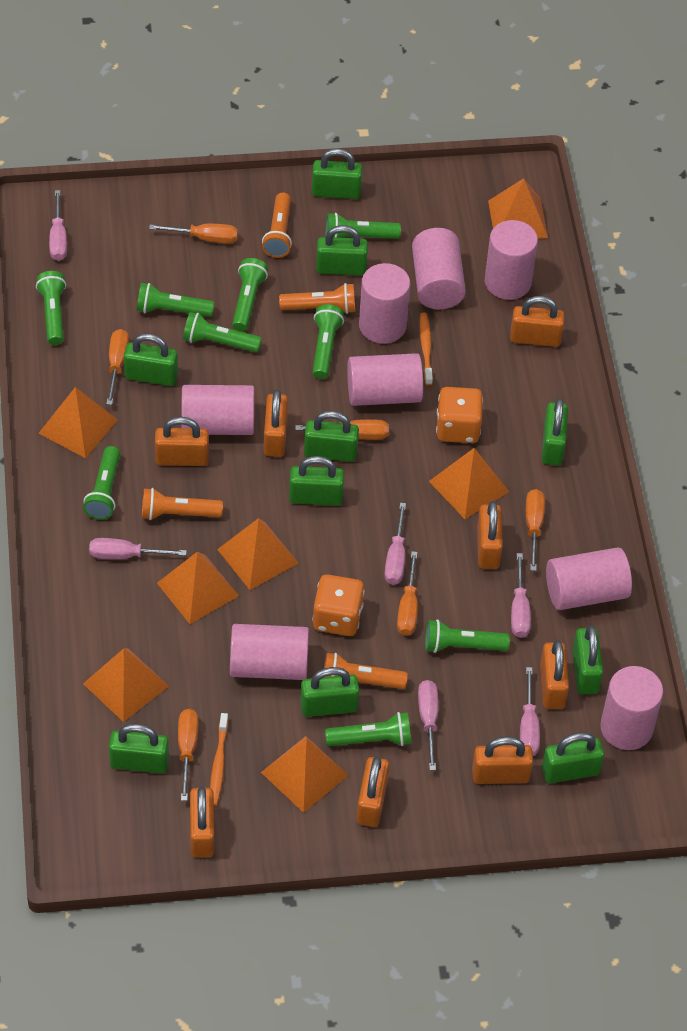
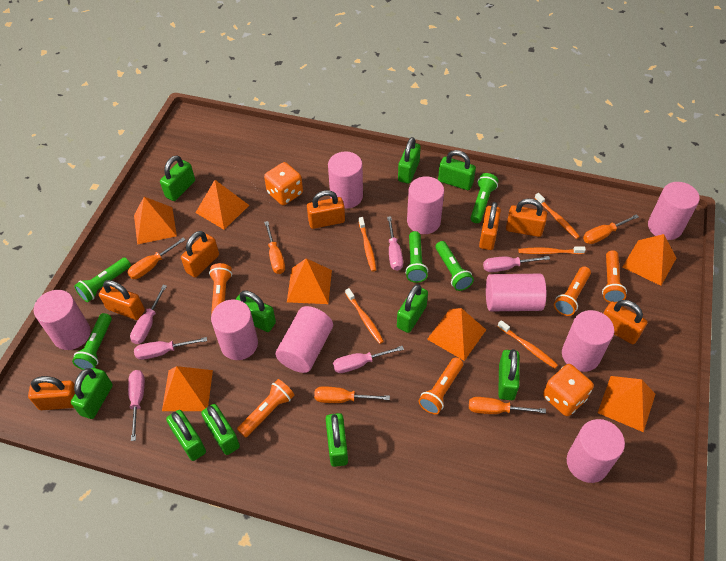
green flashlight: [36,271,66,345] [83,446,120,520] [137,283,214,317] [183,312,262,352] [232,258,268,331] [312,304,344,379] [325,213,401,239] [325,712,411,746] [425,620,510,653] = 9 -> [72,313,112,370] [74,258,131,302] [405,231,428,283] [435,241,474,291] [470,173,498,223] = 5
orange flashlight: [142,488,223,520] [262,192,292,258] [279,283,355,314] [324,653,408,689] = 4 -> [209,263,232,315] [237,379,294,438] [419,357,463,414] [554,266,591,316] [602,250,627,303] = 5
orange padlock: [155,417,209,466] [190,787,214,857] [264,390,288,457] [357,757,389,827] [472,736,533,784] [477,501,503,569] [510,296,565,347] [540,640,569,709] = 8 -> [28,376,75,410] [99,280,145,320] [181,231,219,278] [307,190,345,229] [479,202,501,250] [506,198,547,237] [603,300,647,344] = 7
orange screwdriver: [106,329,129,405] [149,223,238,244] [178,709,198,801] [295,419,389,440] [397,551,418,636] [526,489,545,571] = 6 -> [127,237,186,279] [264,221,285,274] [314,386,390,403] [469,397,546,414] [583,214,639,244] = 5
orange toothbrush: [210,713,228,806] [420,313,433,385] = 2 -> [345,288,384,344] [358,217,376,271] [497,320,558,368] [518,246,586,254] [535,193,580,239] = 5
pink cylinder: [181,385,254,435] [230,624,309,680] [347,353,423,406] [359,263,410,344] [412,228,466,309] [485,220,538,300] [546,547,632,610] [600,666,663,750] = 8 -> [34,290,91,350] [211,299,258,360] [275,306,333,373] [328,151,363,209] [407,176,444,234] [486,274,546,311] [562,310,614,372] [567,419,625,483] [648,182,700,240] = 9

